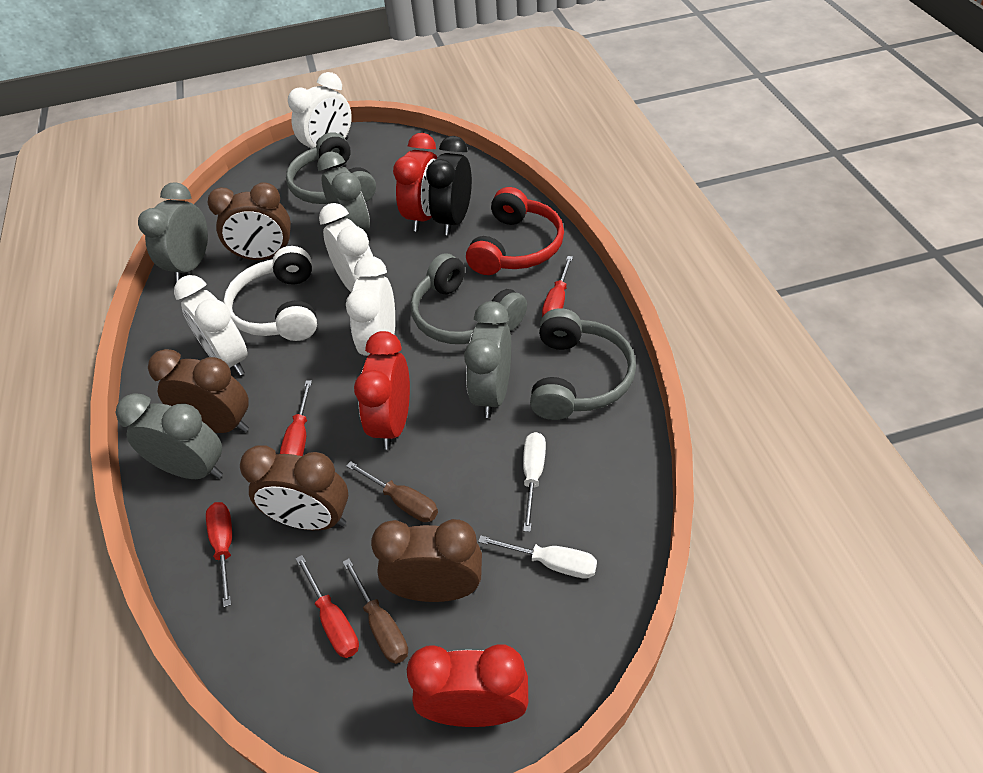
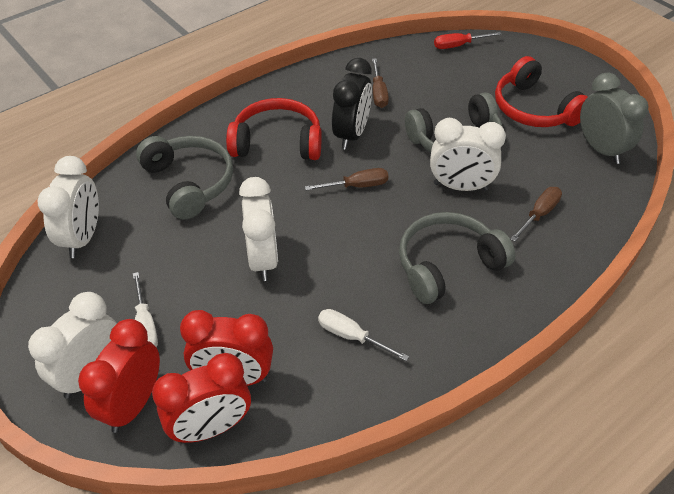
brown clock: [148,349,249,433] [208,182,291,261] [240,445,348,530] [371,519,482,602] = 4 -> none = 0
brown screwdriver: [343,558,408,664] [346,461,438,522] = 2 -> [305,168,388,190] [372,59,389,108] [510,187,562,242] = 3
grey clock: [115,393,223,479] [138,182,208,282] [317,151,370,233] [464,301,511,418] = 4 -> [580,73,648,164] = 1
red headphones: [466,187,564,275] = 1 -> [226,98,322,160] [495,56,588,127] = 2
red screwdriver: [206,502,232,607] [280,380,312,456] [296,555,359,658] [542,256,573,317] = 4 -> [434,32,501,49] = 1
white headphones: [223,246,317,341] = 1 -> none = 0

